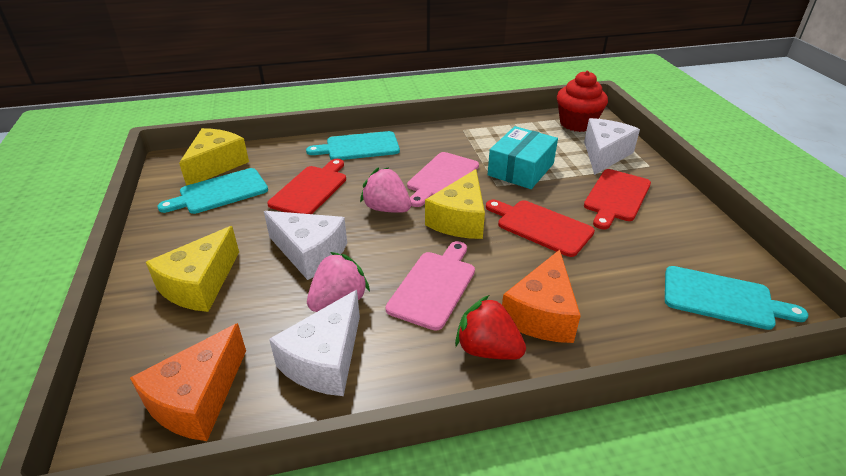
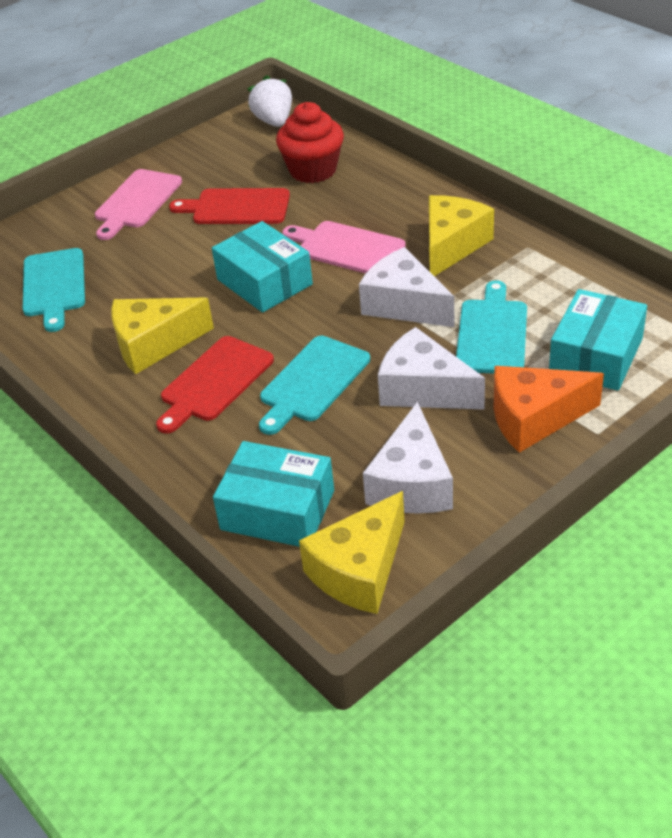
orange cheese: [130,323,246,441] [502,250,581,343] = 2 -> [494,366,604,453] = 1
pink strawberry: [307,252,370,312] [360,167,411,213] = 2 -> none = 0
red cutting board: [267,159,346,214] [486,200,595,257] [584,169,651,229] = 3 -> [156,336,274,434] [169,188,290,224] = 2
red strawberry: [455,295,526,360] = 1 -> none = 0
turquoise box: [487,126,558,189] = 1 -> [212,221,313,313] [213,441,334,547] [549,289,647,391] = 3
white strawberry: none = 0 -> [248,75,292,127] = 1

